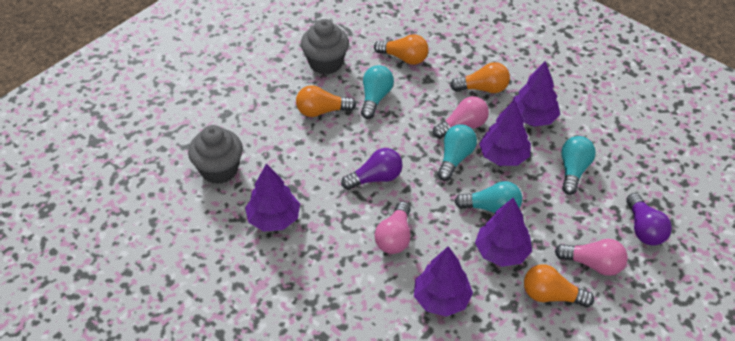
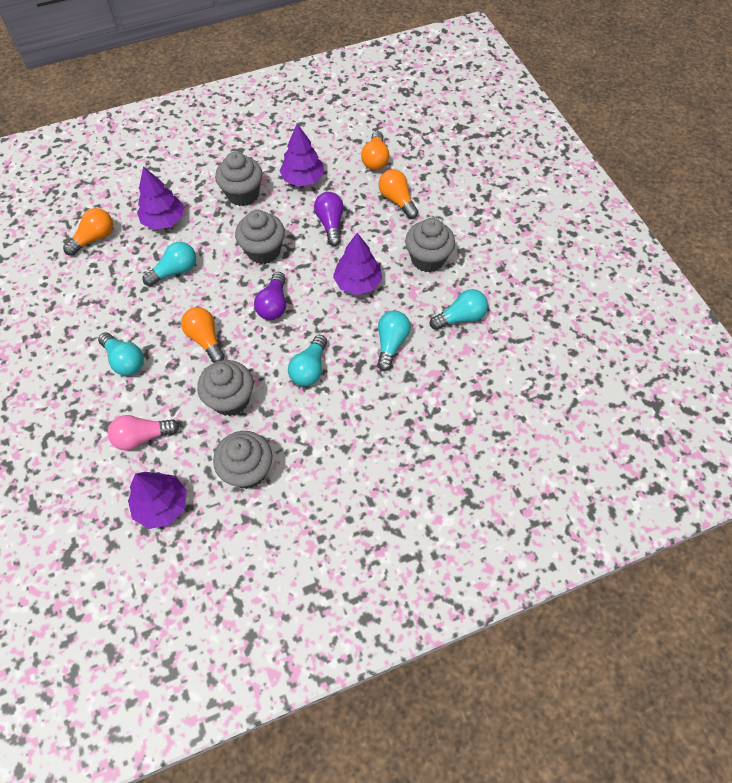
grey cupcake: [188,125,243,184] [301,19,349,74] = 2 -> [197,360,253,416] [213,431,273,489] [215,152,263,206] [235,210,285,264] [405,218,455,272] = 5
pink light bulb: [375,201,411,254] [433,96,489,139] [555,239,628,276] = 3 -> [108,415,179,451] = 1
purple tree: [245,163,300,232] [414,246,473,317] [475,198,532,267] [479,100,531,166] [513,61,560,127] = 5 -> [128,472,187,529] [137,166,184,230] [280,124,324,187] [333,233,382,295] = 4
turquoise light bulb: [361,65,394,119] [438,124,477,181] [455,181,522,213] [561,136,596,195] = 4 -> [98,332,144,376] [143,242,196,286] [288,335,327,386] [377,311,411,371] [430,289,488,330] = 5

